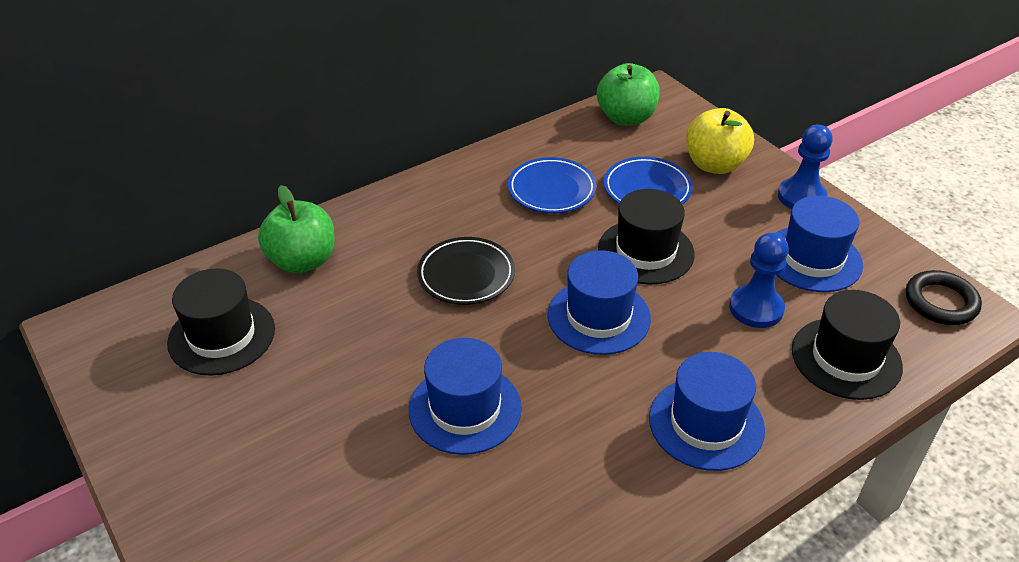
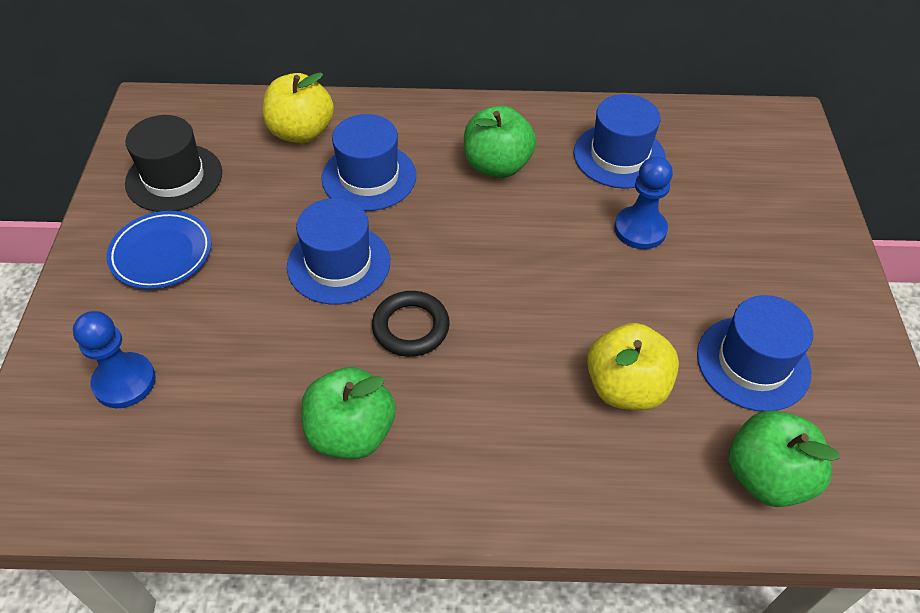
black hat: [167,268,275,376] [598,189,695,284] [792,290,903,400] = 3 -> [125,115,222,212] = 1
black plate: [417,237,515,305] = 1 -> none = 0
blue plate: [508,157,597,213] [604,157,693,205] = 2 -> [107,211,212,289] = 1
green apple: [258,185,335,273] [597,63,660,126] = 2 -> [301,367,395,459] [464,106,536,178] [729,411,840,507] = 3
yellow apple: [686,108,754,174] = 1 -> [263,72,334,143] [587,323,679,410] = 2

